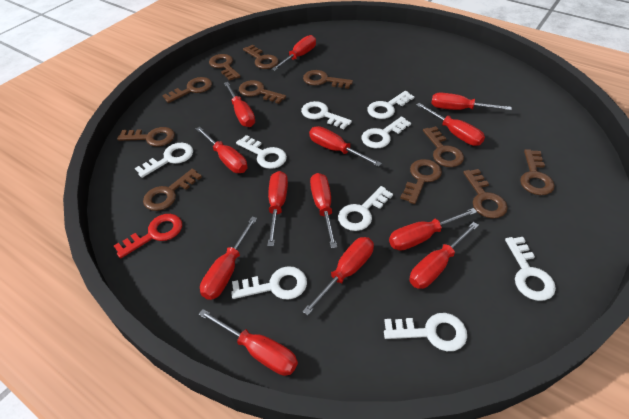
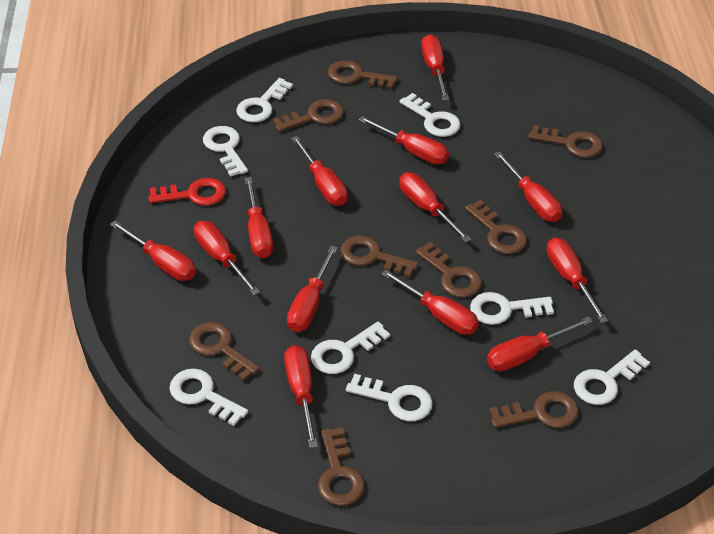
brown key: [117,127,175,147] [143,169,202,211] [162,77,212,103] [209,54,241,81] [239,80,286,104] [243,45,279,69] [303,70,353,89] [400,159,442,204] [423,126,464,167] [463,169,508,219] [520,149,555,195] = 11 -> [189,322,260,381] [273,99,344,132] [318,427,365,506] [328,60,397,89] [340,236,418,278] [415,242,482,298] [465,200,527,254] [489,391,579,428] [528,125,603,158] = 9
white key: [135,143,193,178] [231,266,307,300] [236,135,287,169] [301,101,352,129] [338,186,393,231] [361,116,411,148] [367,91,414,119] [384,313,467,351] [505,237,556,301] = 9 -> [169,368,248,426] [203,126,248,177] [236,78,293,122] [311,322,390,374] [346,374,433,421] [399,93,461,137] [470,292,554,325] [574,349,650,405] = 8

